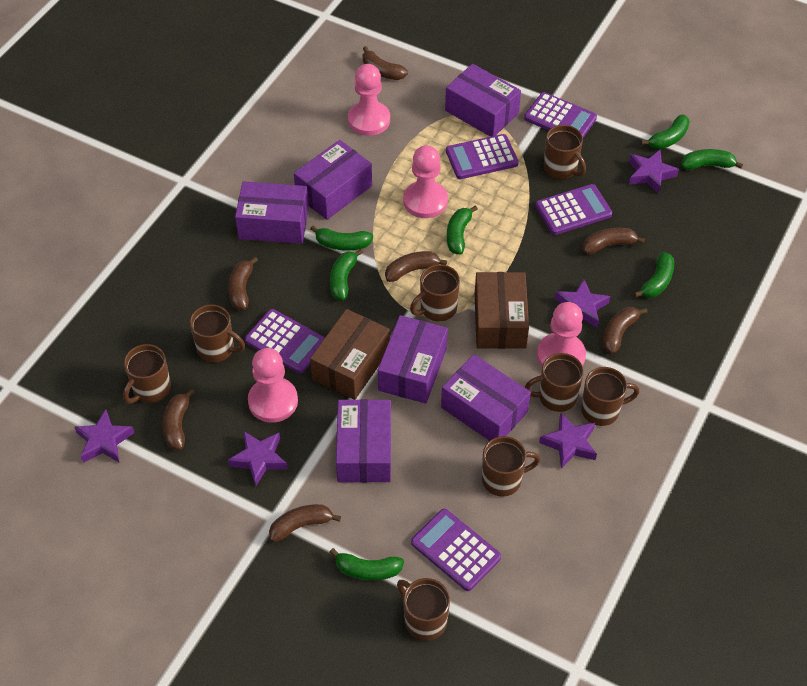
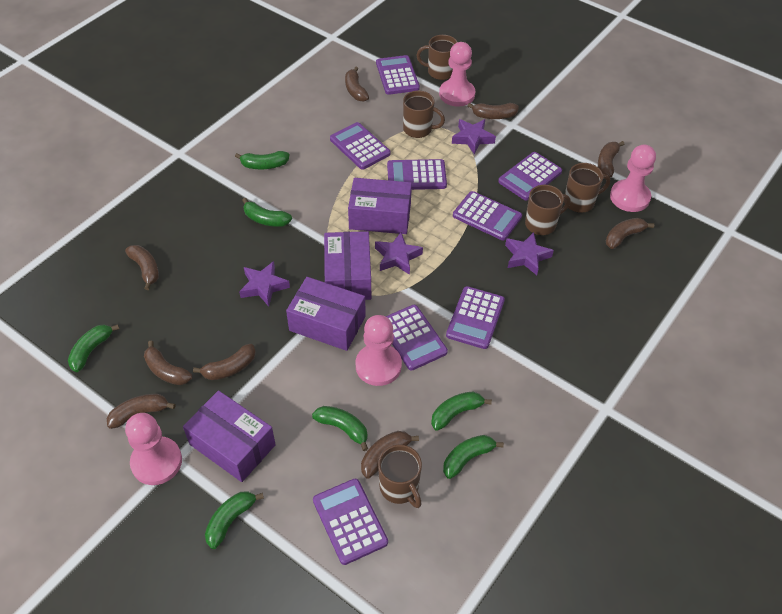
brown banana: [163,389,195,450] [228,257,258,310] [269,504,341,542] [363,46,408,80] [385,251,447,282] [582,228,645,254] [603,307,647,354] = 7 -> [107,394,176,429] [125,245,159,290] [144,340,192,385] [193,344,256,380] [345,67,369,101] [361,431,419,478] [467,103,519,119] [598,141,624,178] [606,218,654,249] = 9
brown box: [310,309,390,400] [475,272,529,349] = 2 -> none = 0
brown mug: [123,344,171,404] [190,305,245,362] [397,578,450,641] [410,264,460,321] [482,436,540,497] [525,353,584,412] [544,125,586,179] [581,367,639,426] = 8 -> [378,445,422,508] [403,91,445,138] [416,35,457,80] [525,185,570,235] [564,163,610,213] = 5
purple box: [235,182,309,244] [294,140,372,220] [336,399,391,483] [378,315,448,404] [441,354,531,441] [445,64,521,137] = 6 -> [183,390,276,482] [286,277,366,351] [324,231,371,300] [348,178,412,234] = 4
purple calculator: [245,309,325,373] [411,509,501,591] [446,134,519,179] [524,92,597,138] [535,184,612,235] = 5 -> [313,479,388,565] [330,122,391,170] [376,55,420,95] [386,305,448,370] [387,159,447,190] [446,286,505,349] [453,191,522,240] [498,152,562,201] = 8
purple star: [74,409,134,463] [228,431,288,486] [539,413,597,469] [555,279,610,328] [629,150,679,194] = 5 -> [239,261,290,306] [375,232,423,275] [452,119,496,154] [505,232,554,275] = 4

